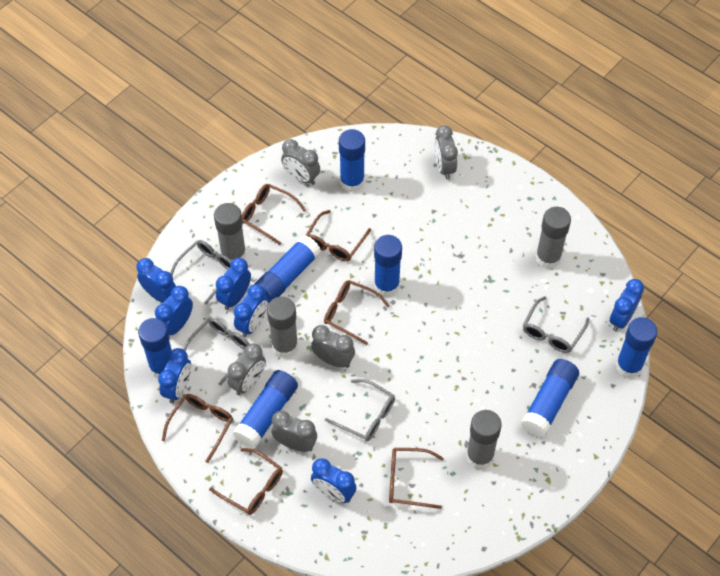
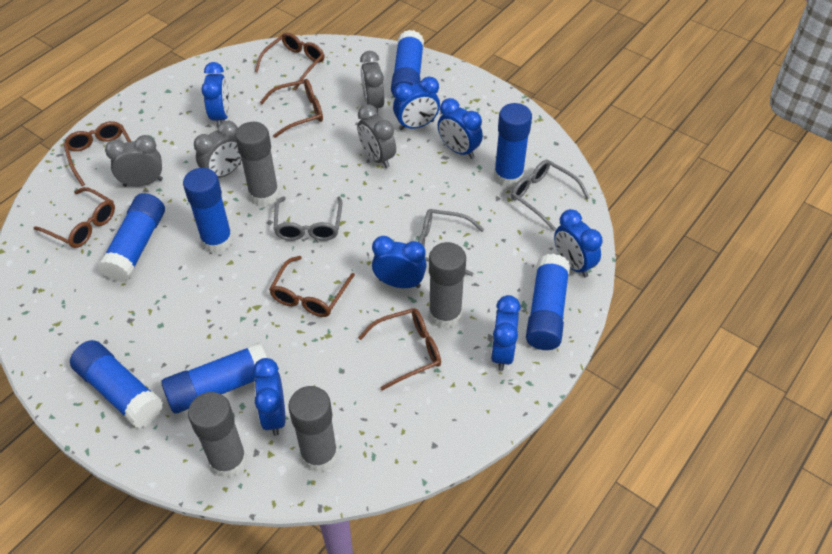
grey clock: [228,343,266,395] [272,411,317,452] [281,139,320,185] [311,325,355,368] [434,125,458,180] = 5 -> [105,135,163,187] [194,121,242,178] [357,104,396,168] [360,51,384,115] = 4
grey glasses: [171,240,231,305] [183,318,249,386] [325,379,395,441] [523,296,589,353] = 4 -> [274,196,342,241] [418,209,484,276] [511,160,590,231] = 3

